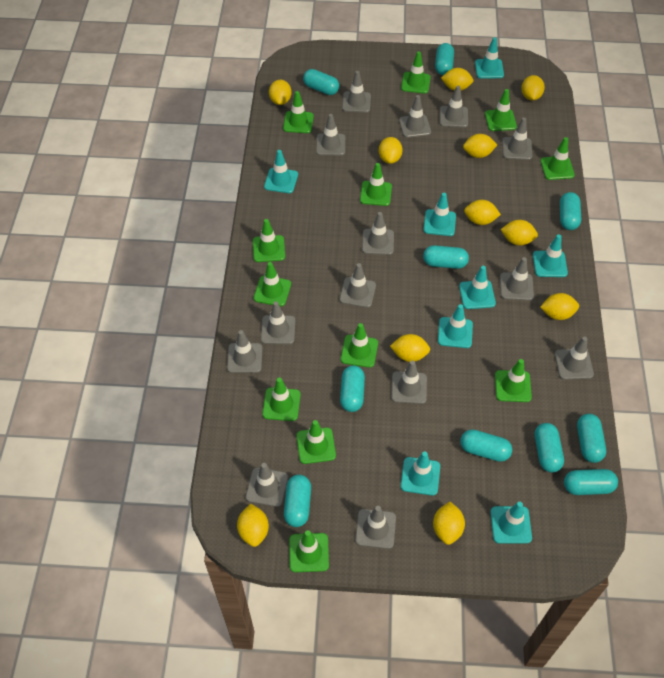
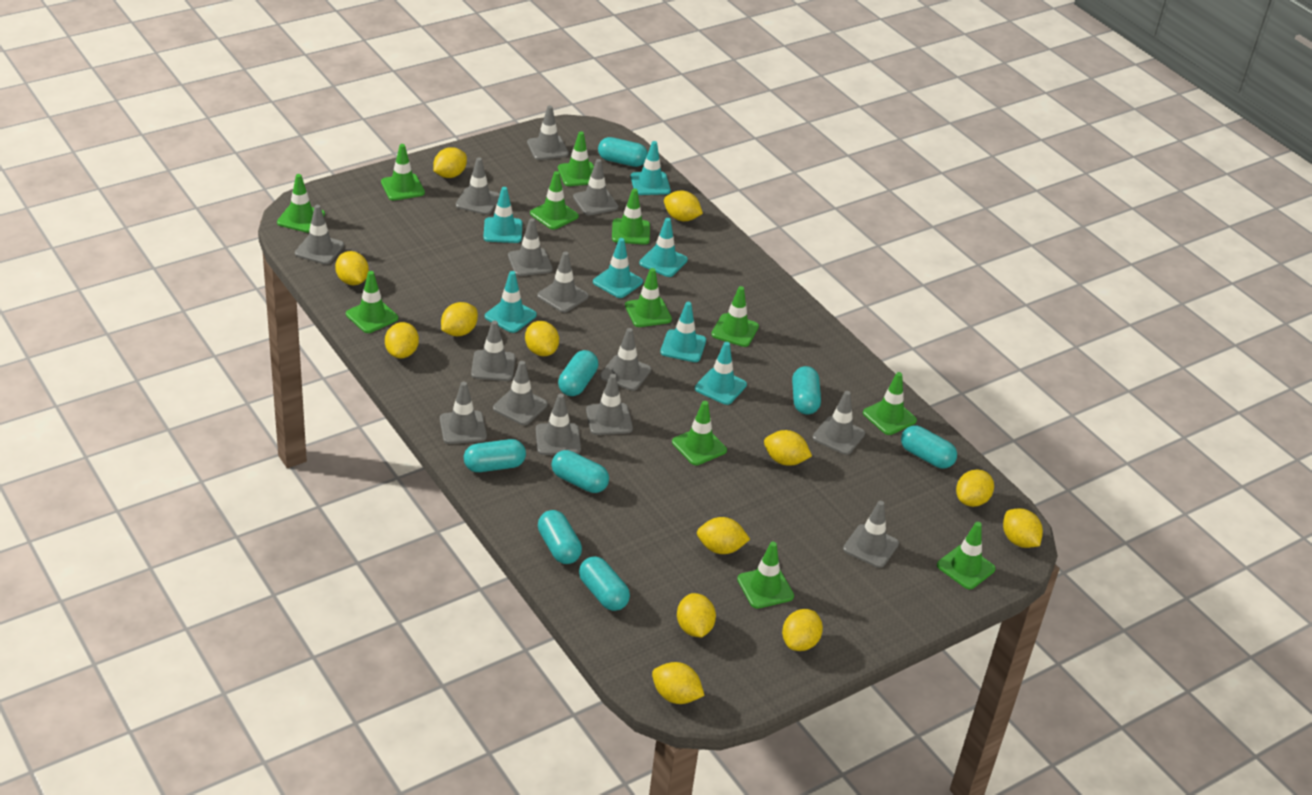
turquoise capsule: [284,475,311,527] [303,69,339,95] [340,365,365,412] [423,245,469,269] [435,43,454,75] [460,429,512,462] [534,423,564,472] [560,192,581,230] [564,469,618,495] [577,414,606,463] = 10 -> [464,439,526,472] [538,510,582,564] [552,450,609,493] [558,350,598,396] [579,557,630,611] [598,137,648,167] [792,366,821,415] [901,425,957,469] = 8
turquoise traffic cone: [264,150,298,193] [401,451,440,496] [423,193,456,236] [438,304,473,348] [459,266,496,309] [475,37,504,78] [490,502,532,544] [533,234,568,277] = 8 -> [483,187,522,243] [485,271,537,333] [593,238,643,298] [631,141,671,195] [639,218,688,277] [660,302,706,362] [695,342,747,405] = 7
yellow lemon: [237,504,269,547] [269,80,292,105] [379,137,403,164] [390,334,430,362] [433,502,465,545] [441,68,473,91] [463,134,497,158] [464,200,501,225] [500,220,538,246] [521,75,545,101] [540,293,579,320] = 11 -> [335,251,369,285] [385,322,419,358] [433,147,467,178] [441,302,478,336] [525,321,559,356] [652,662,705,704] [664,191,703,221] [677,593,716,637] [697,517,750,554] [764,430,812,466] [782,609,823,651] [956,469,994,507] [1003,508,1043,548] = 13

